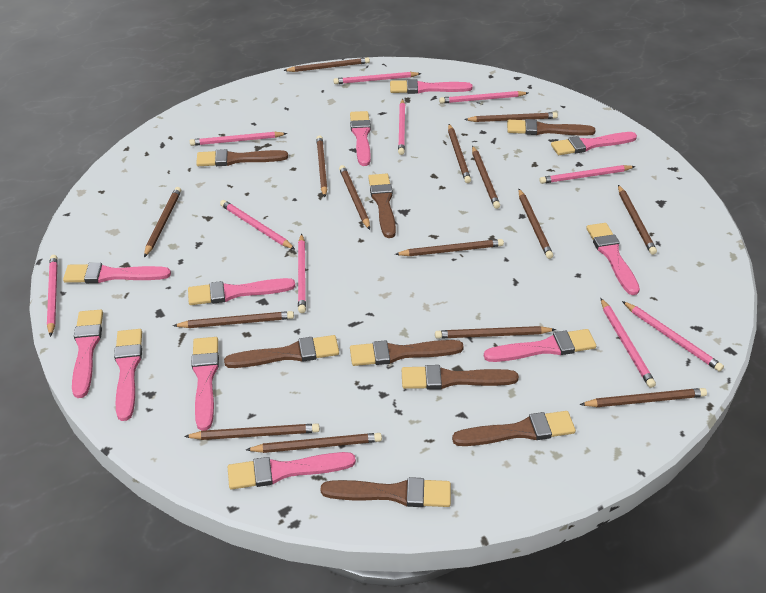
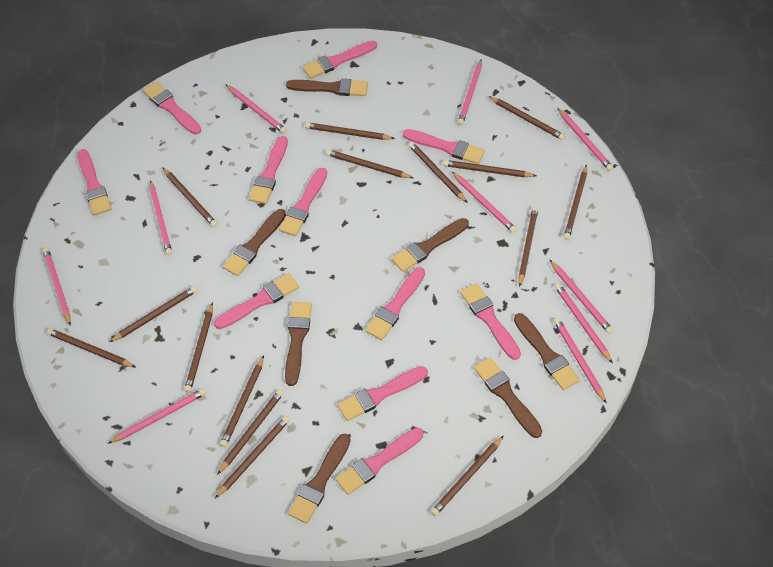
brown brush: [196,149,288,166] [224,335,339,368] [320,477,451,507] [350,340,464,366] [368,174,396,238] [402,365,519,390] [452,411,576,446] [507,119,596,135] = 8 -> [223,209,286,276] [285,302,312,386] [286,79,368,96] [288,434,351,524] [392,218,469,272] [474,357,542,438] [514,313,580,390] = 7

